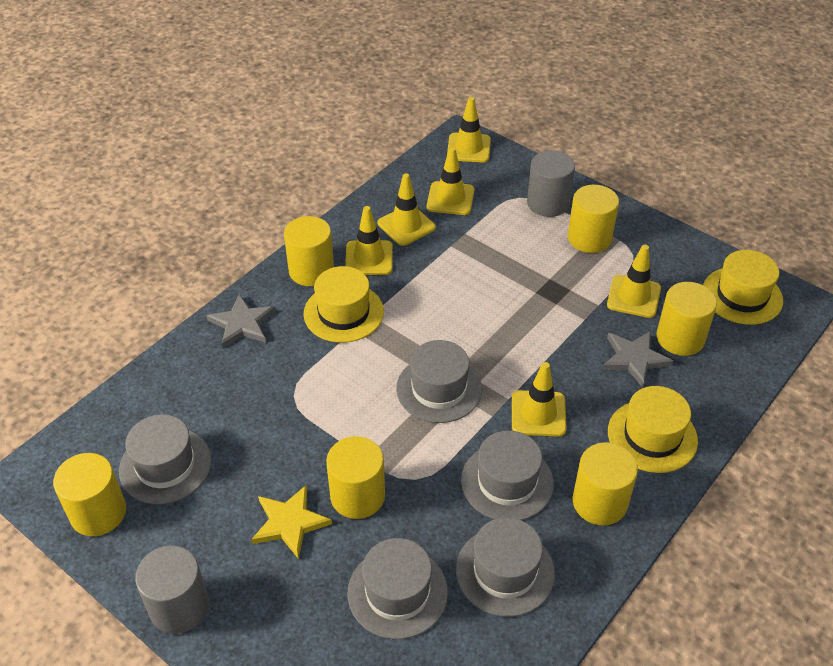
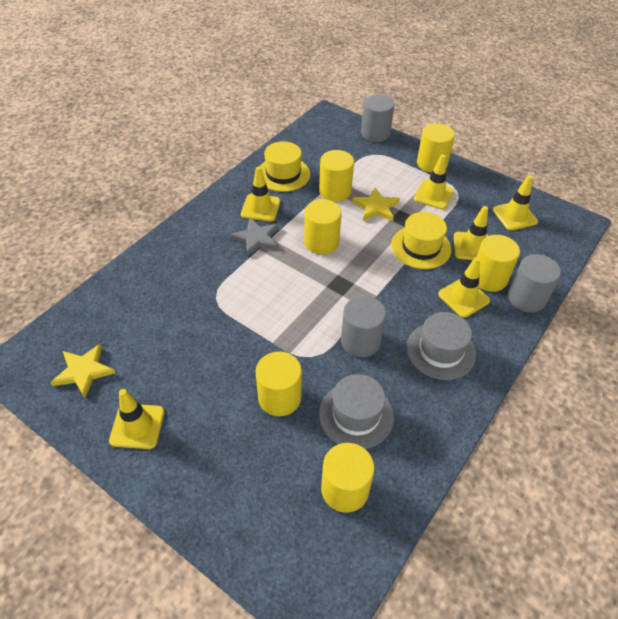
grey cylinder: [135,546,209,634] [527,150,575,217] = 2 -> [341,296,386,357] [361,95,394,142] [508,254,561,313] = 3
grey hat: [119,414,212,504] [348,538,448,639] [396,340,482,423] [456,517,555,617] [461,430,554,520] = 5 -> [319,374,394,449] [407,312,476,380] = 2
grey star: [206,294,276,348] [602,331,674,388] = 2 -> [230,218,279,257] = 1
yellow hat: [303,266,384,343] [608,386,698,473] [703,250,783,325] = 3 -> [259,141,310,192] [391,212,452,269] = 2
yellow star: [251,485,332,559] = 1 -> [50,344,115,397] [352,187,400,221] = 2

